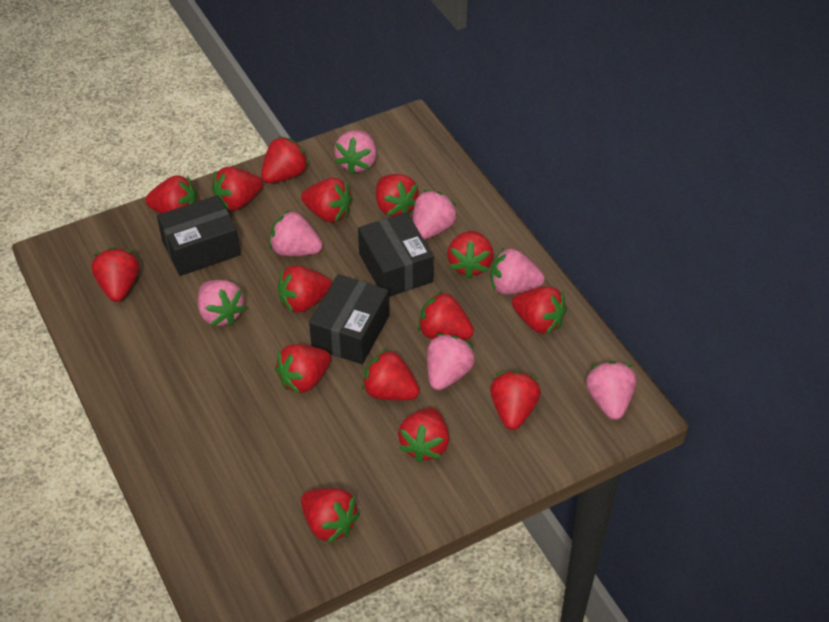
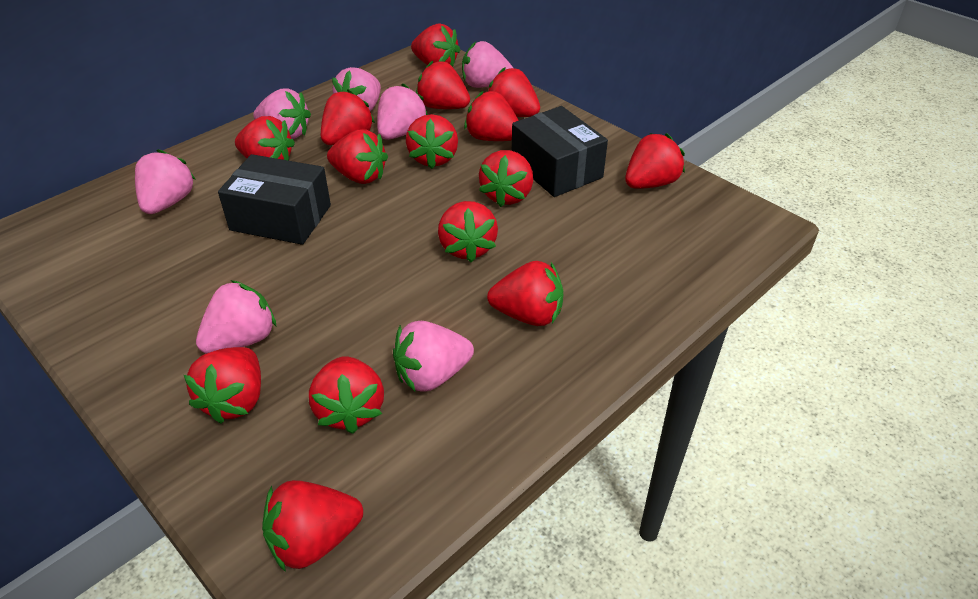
black box: [157,195,241,276] [309,274,389,364] [358,212,434,297] = 3 -> [218,154,331,245] [512,106,608,197] = 2

